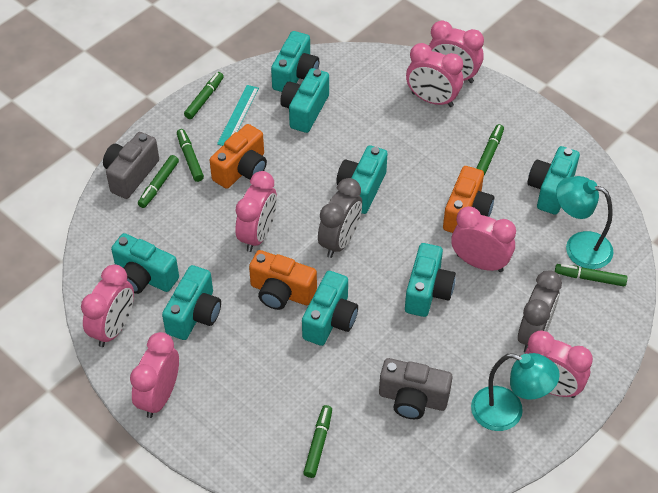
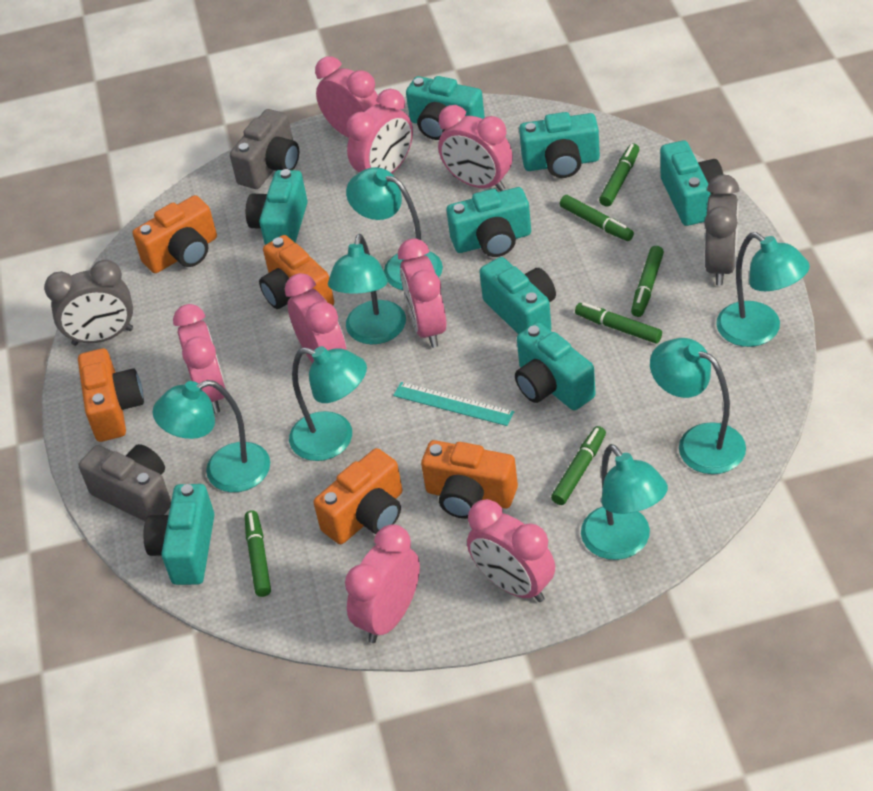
orange camera: [210,124,267,189] [249,250,317,310] [443,166,494,233] = 3 -> [78,348,144,442] [133,195,217,273] [259,235,334,309] [314,448,402,544] [421,440,518,519] = 5
pink clock: [81,264,134,347] [130,332,179,418] [235,171,277,252] [406,43,463,107] [429,20,484,83] [451,206,516,272] [524,330,593,398] = 7 -> [173,304,227,413] [285,273,346,363] [315,56,379,138] [345,524,420,643] [346,89,413,173] [398,238,447,348] [438,105,513,191] [467,499,555,602] = 8
turquoise lamp: [471,353,560,431] [556,176,613,269] = 2 -> [153,380,270,492] [289,346,367,461] [328,234,406,344] [346,167,443,290] [581,444,668,560] [650,338,746,474] [716,232,810,347] = 7

